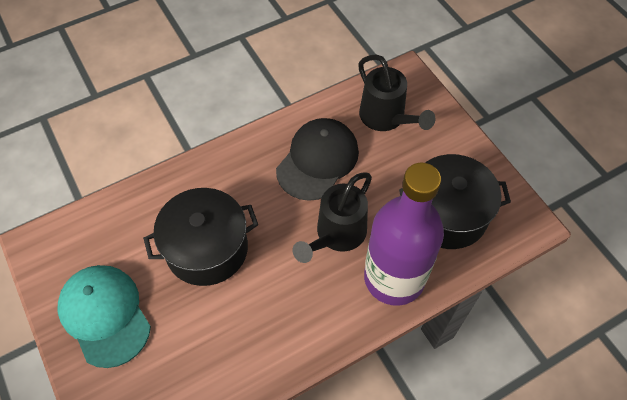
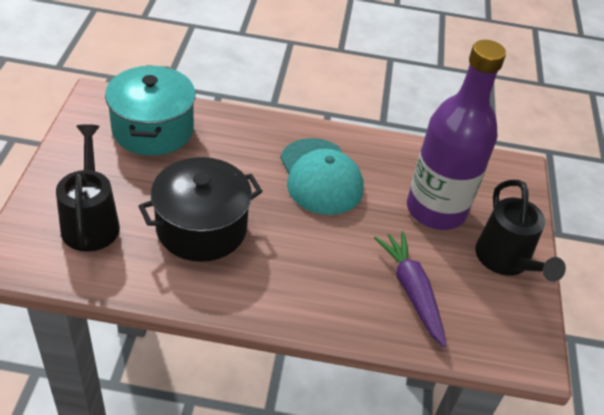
black cap: [276,118,359,201] = 1 -> none = 0
black pot: [143,188,258,286] [399,154,511,249] = 2 -> [139,157,263,262] = 1
purple carrot: none = 0 -> [374,231,446,347] = 1
turquoise pot: none = 0 -> [105,65,196,156] = 1

